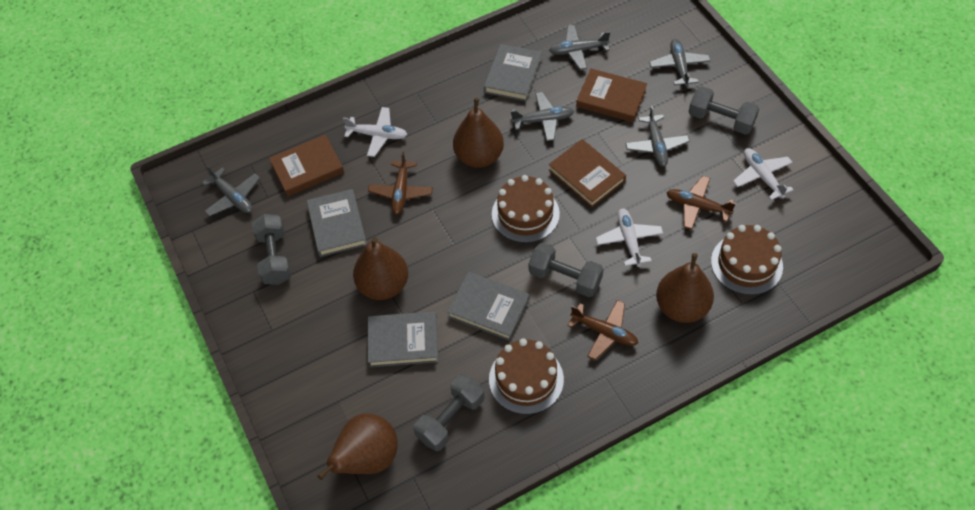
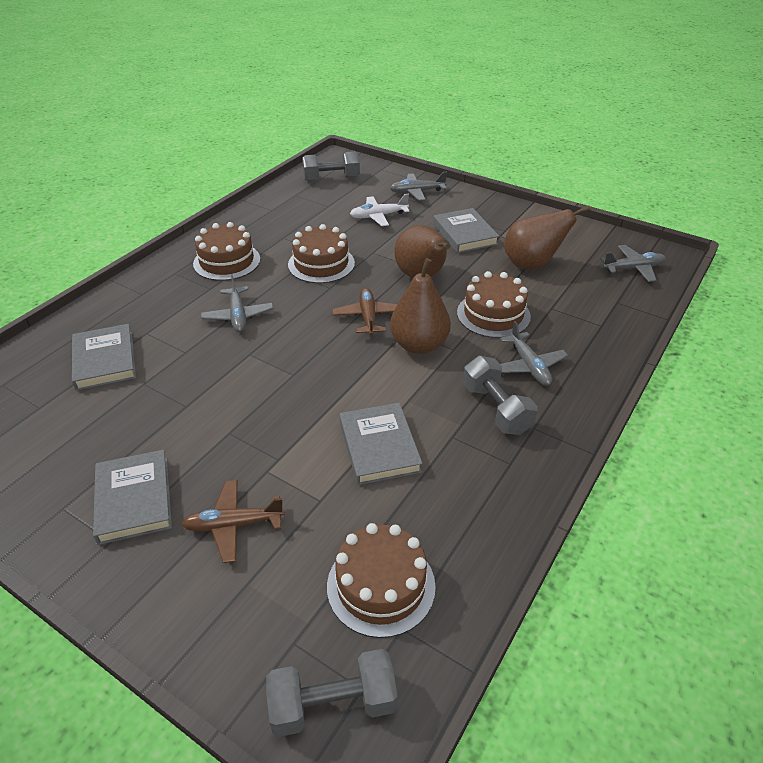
brown book: [269,135,344,197] [549,139,626,208] [576,69,647,122] = 3 -> none = 0
brown cake: [489,338,564,414] [492,175,560,243] [711,225,783,295] = 3 -> [193,222,260,281] [288,224,355,283] [327,523,436,638] [457,271,531,338] = 4
brown pear: [317,414,398,480] [353,237,408,300] [453,98,504,168] [656,253,714,323] = 4 -> [390,258,451,354] [394,225,450,278] [504,205,590,269] = 3
brown plane: [368,151,433,215] [568,300,638,360] [666,176,736,230] = 3 -> [182,480,285,563] [332,288,397,335] = 2
grey dumbbell: [252,214,291,285] [414,374,484,451] [529,243,604,297] [689,86,760,135] = 4 -> [266,649,398,737] [302,151,360,181] [463,356,538,435] = 3
grey plane: [202,165,260,216] [511,92,574,141] [549,25,610,70] [625,106,690,167] [649,39,711,87] = 5 -> [201,275,274,332] [390,172,447,201] [500,321,568,386] [600,245,666,282] = 4
white plane: [343,107,408,157] [596,208,663,267] [733,148,794,200] = 3 -> [350,194,410,226] = 1

